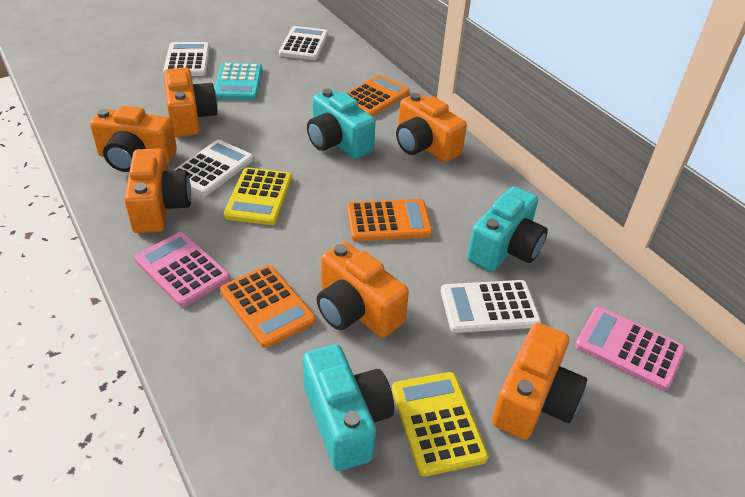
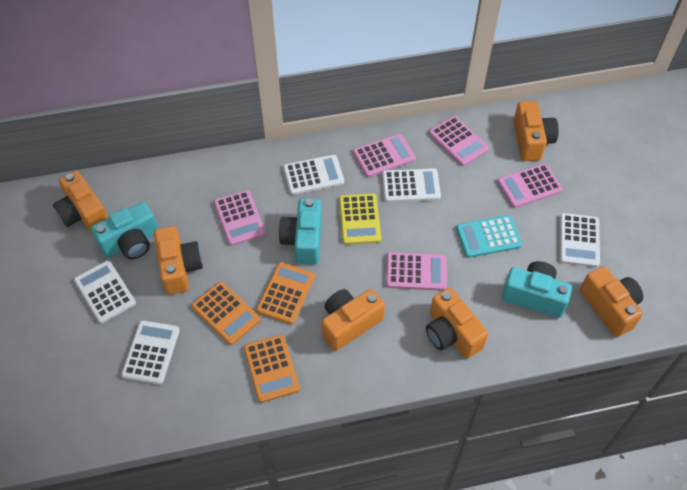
pink calculator: [134,232,230,307] [575,307,685,391] = 2 -> [214,190,266,246] [353,134,416,177] [386,252,447,291] [429,116,489,166] [497,163,563,208] = 5
white calculator: [163,42,210,76] [173,140,254,196] [279,26,328,60] [441,280,541,333] = 4 -> [74,260,136,323] [121,320,180,385] [283,155,344,195] [382,168,441,202] [560,213,600,267] = 5
yellow calculator: [224,167,292,225] [392,372,488,477] = 2 -> [339,193,381,245] = 1

